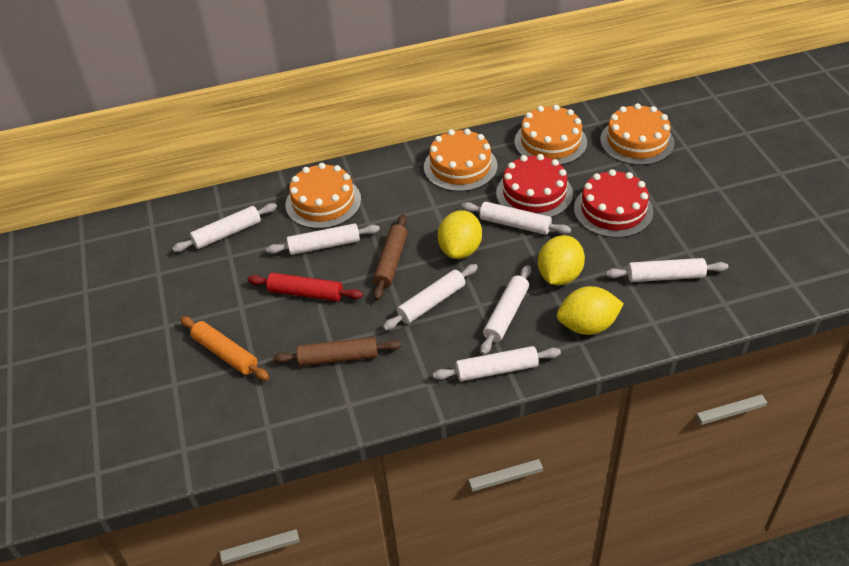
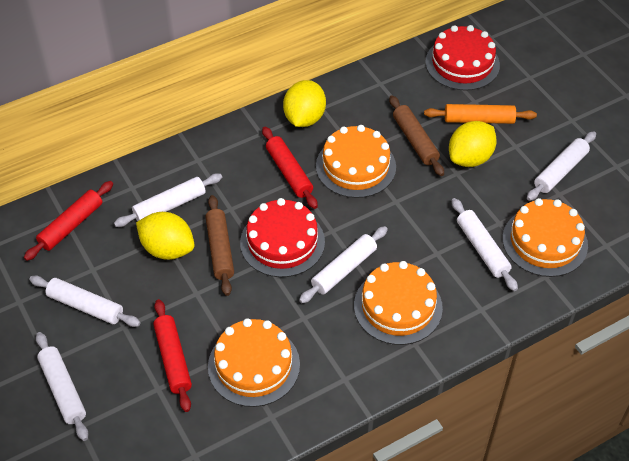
red rolling pin: [247,273,363,301] = 1 -> [24,181,113,261] [153,299,192,412] [262,127,318,209] = 3
white rolling pin: [172,203,277,252] [266,223,380,255] [383,264,478,331] [433,346,561,381] [461,202,571,235] [480,265,531,355] [606,258,728,282] = 7 -> [29,275,141,327] [36,332,89,441] [114,173,222,227] [299,226,388,303] [452,198,518,291] [527,131,596,201] = 6

